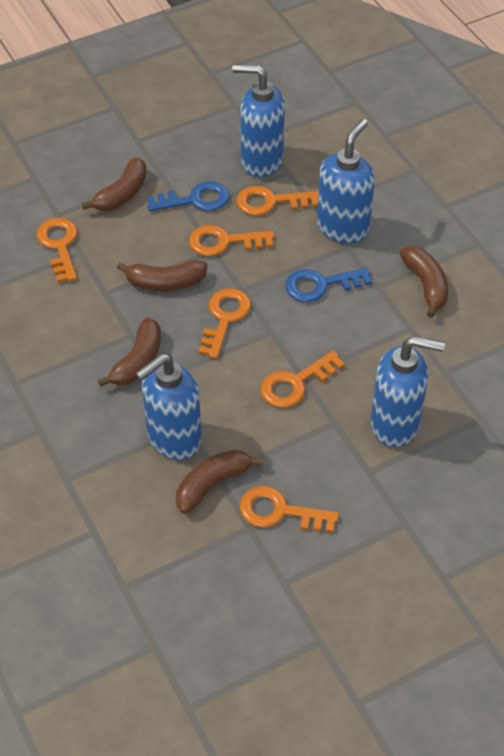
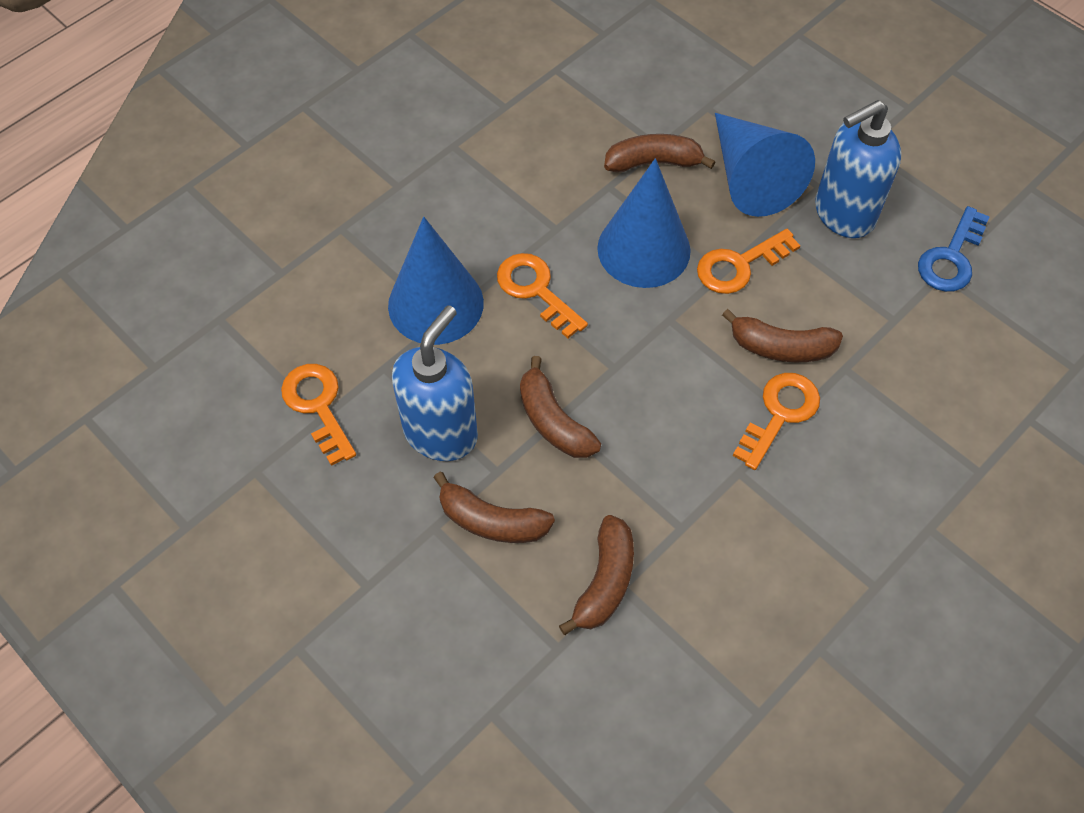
blue cone: none = 0 -> [388,217,484,345] [597,158,691,288] [715,113,815,217] = 3
blue key: [147,181,229,212] [285,268,372,302] = 2 -> [918,206,990,292] = 1
blue soap dispenser: [136,353,202,460] [232,64,285,177] [317,119,375,243] [370,336,445,447] = 4 -> [392,305,478,461] [815,100,902,238] = 2
orange key: [36,218,77,283] [189,225,274,256] [198,288,251,359] [236,186,318,216] [240,486,339,533] [260,351,345,408] = 6 -> [281,364,356,466] [497,253,588,338] [697,229,801,294] [733,373,820,470] = 4

